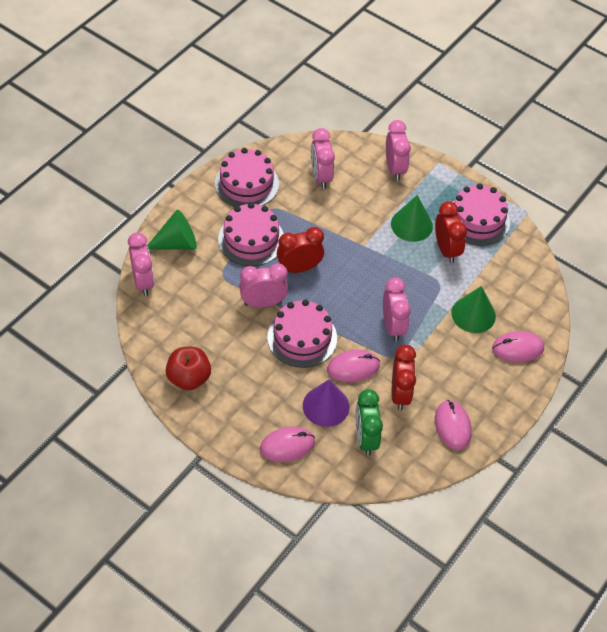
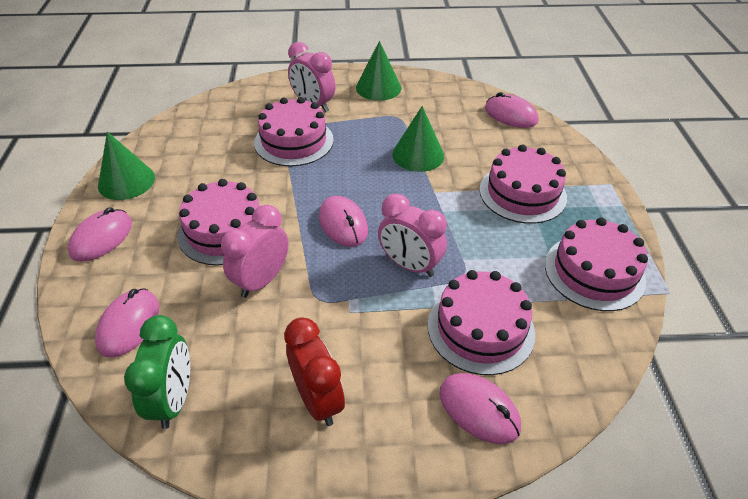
pink cake: [215,148,279,207] [218,202,284,266] [267,300,337,368] [453,184,510,246] = 4 -> [177,179,259,265] [254,97,334,166] [428,270,535,375] [479,145,567,224] [545,217,648,311] = 5
pink clock: [128,232,154,296] [239,264,288,307] [311,128,335,189] [383,277,411,342] [386,120,411,181] = 5 -> [221,205,289,298] [288,42,336,112] [378,194,447,277] = 3
pink mouse: [260,427,315,462] [327,350,380,382] [435,400,472,450] [492,331,544,362] = 4 -> [68,207,132,262] [95,288,159,358] [319,196,368,247] [439,373,521,444] [485,92,539,128] = 5
purple cone: [303,380,349,427] = 1 -> none = 0
red apple: [166,347,211,390] = 1 -> none = 0
red clock: [277,227,324,273] [392,345,416,410] [435,201,467,263] = 3 -> [284,317,345,426] = 1

